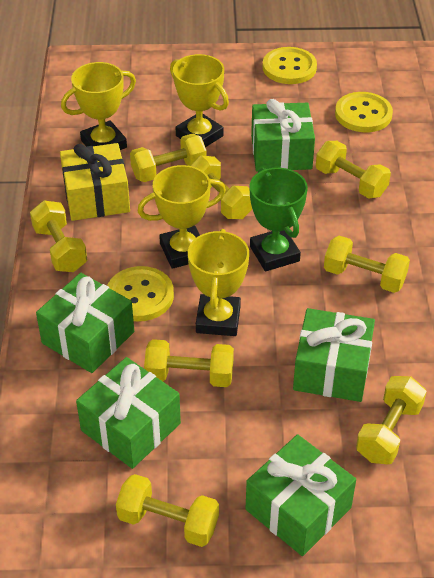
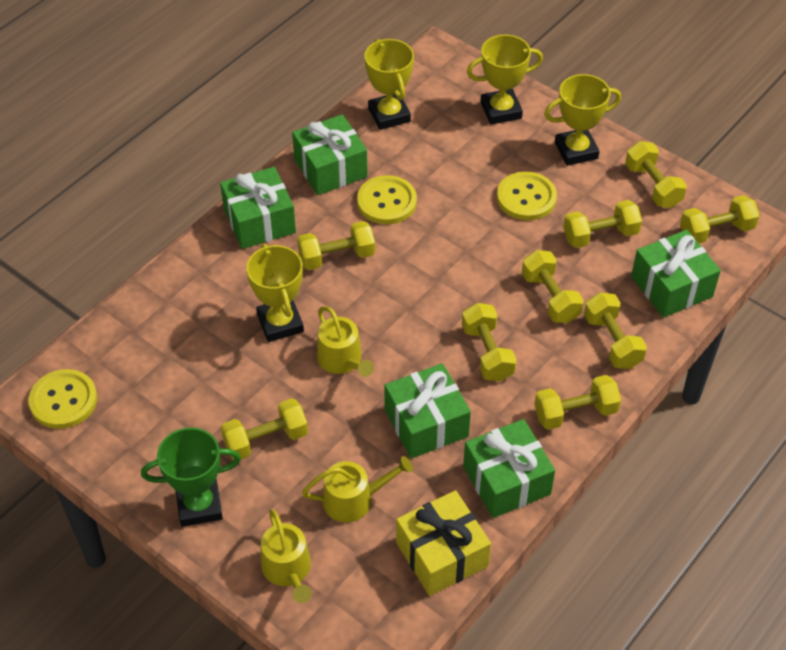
yellow dumbbell: [30,200,87,272] [116,474,219,547] [130,133,207,182] [144,339,234,387] [190,156,252,219] [316,141,391,198] [324,236,410,293] [356,376,427,464] = 8 -> [221,398,308,460] [297,221,375,270] [462,303,517,381] [522,250,584,323] [534,375,621,430] [563,200,642,248] [584,292,647,369] [625,141,687,208] [680,195,760,243] = 9
yellow watering can: none = 0 -> [261,509,312,603] [302,456,413,523] [317,306,374,377] = 3

